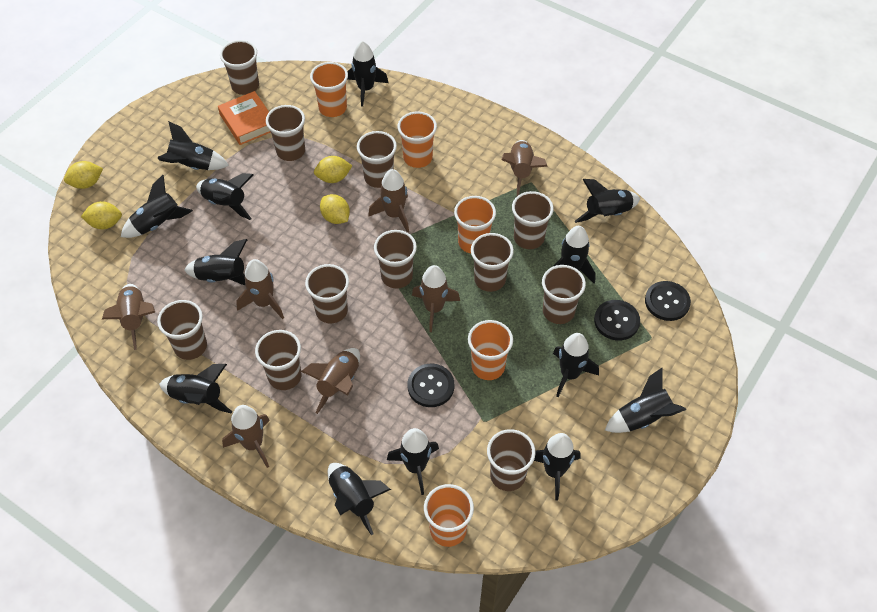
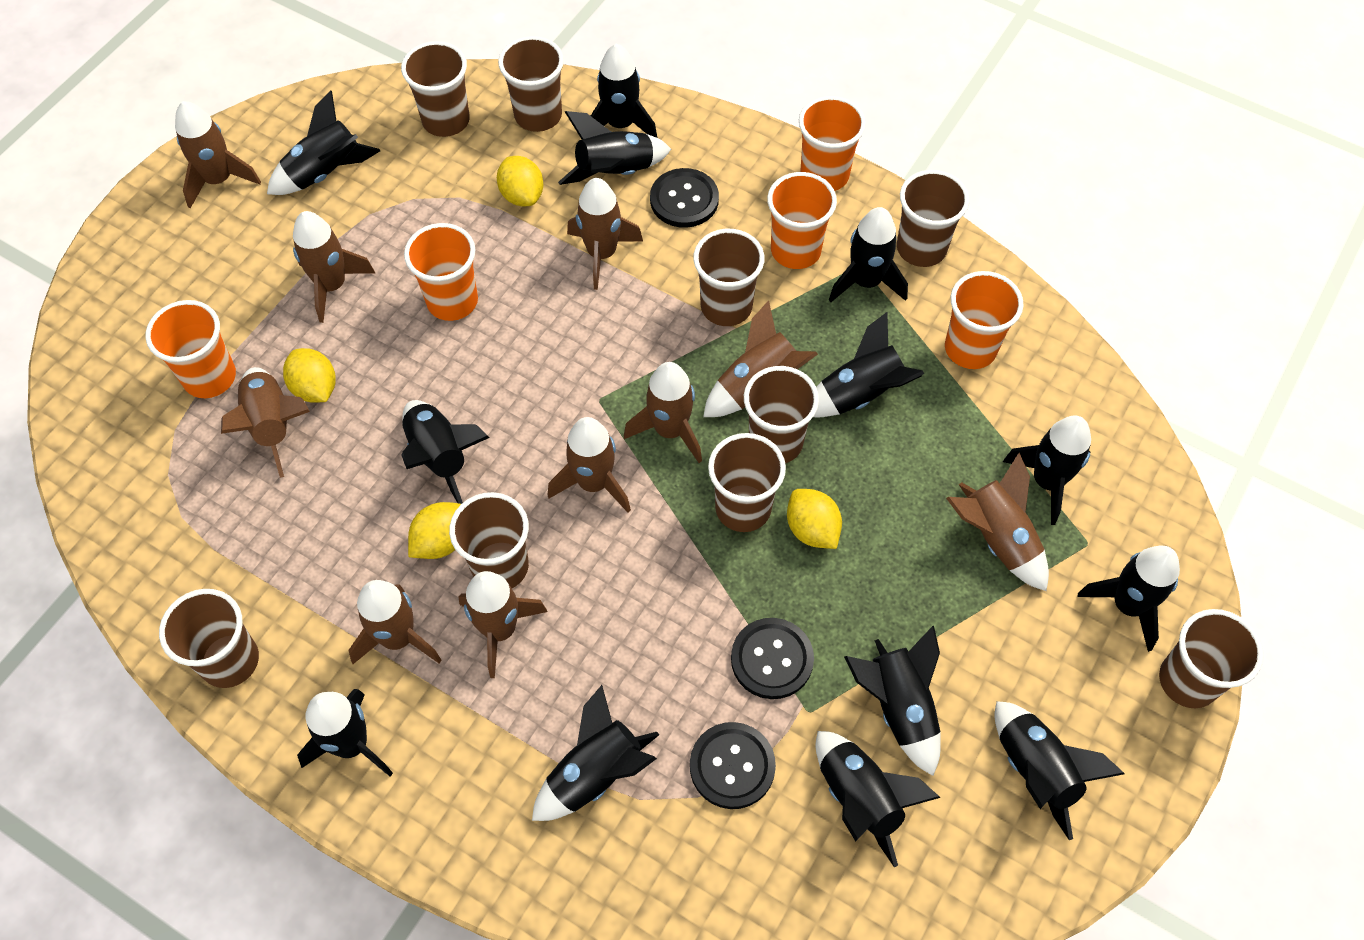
brown cup: [157,300,207,360] [220,40,259,95] [255,330,301,390] [266,105,305,161] [305,264,349,323] [357,131,397,188] [374,230,417,288] [471,233,514,292] [487,429,536,491] [512,191,554,249] [542,265,586,324] = 11 -> [159,589,259,688] [401,41,470,137] [449,492,529,588] [498,36,564,132] [693,229,765,326] [708,433,786,532] [744,366,819,463] [897,170,970,267] [1159,609,1264,708] = 9
brown rocket: [102,284,155,350] [222,405,270,468] [236,259,284,319] [301,348,360,414] [368,169,409,233] [412,265,460,332] [502,140,548,196] = 7 -> [175,101,261,208] [221,367,310,478] [293,211,375,323] [349,580,442,664] [459,571,548,678] [548,417,631,513] [567,178,643,290] [624,362,702,463] [703,300,818,417] [946,453,1049,591] = 10
orange book: [218,91,271,145] = 1 -> none = 0

